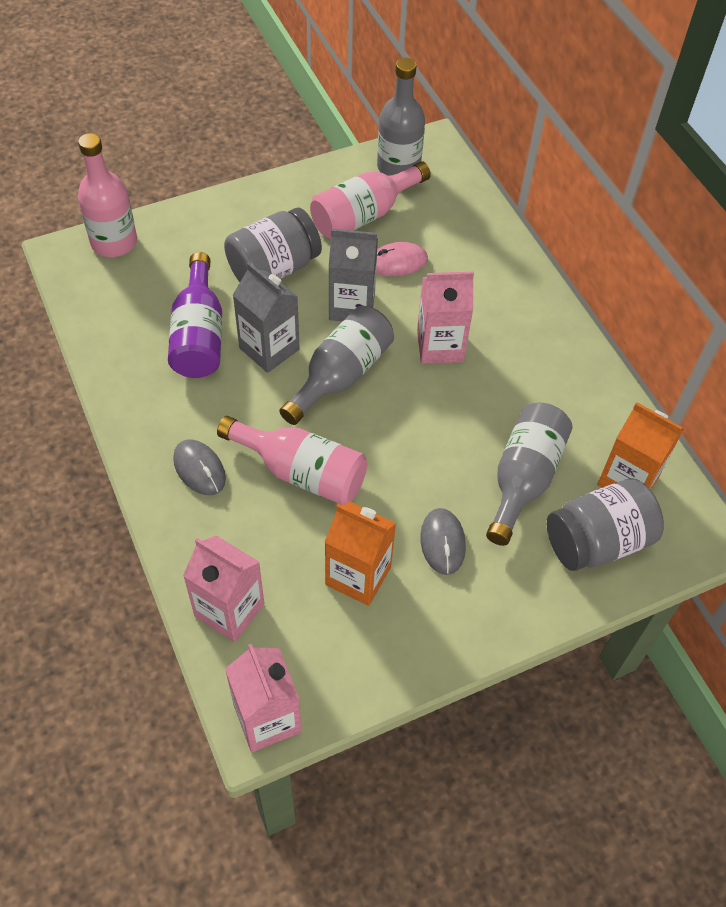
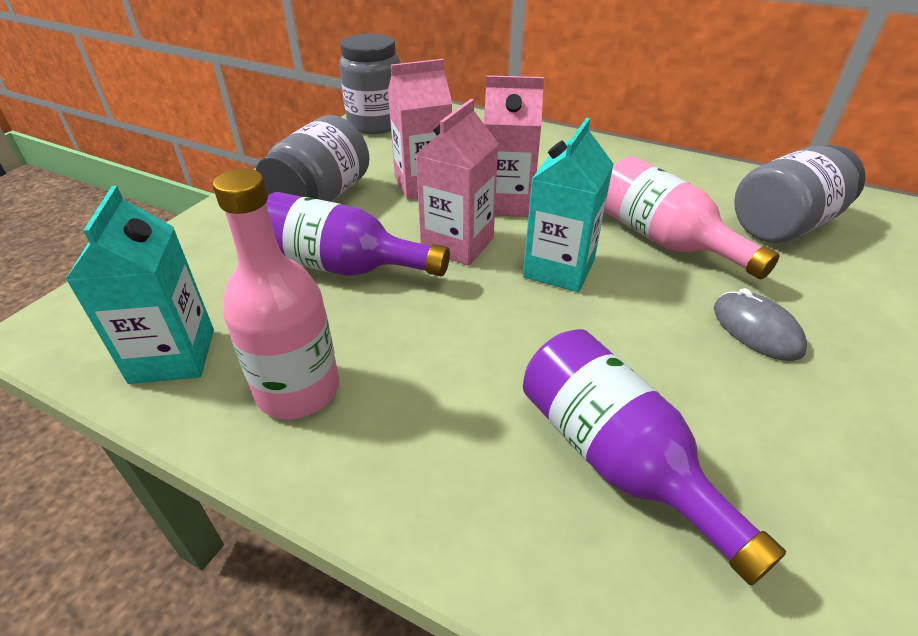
grey bottle: [279,306,394,425] [377,58,425,176] [486,403,572,546] = 3 -> none = 0
grey carton: [233,262,300,373] [329,229,378,321] = 2 -> none = 0
grey jar: [224,208,322,282] [547,478,664,571] = 2 -> [256,115,369,202] [339,33,400,134] [734,145,866,243] = 3
grey mouse: [173,440,226,495] [420,508,466,575] = 2 -> [714,288,807,361] = 1
orange carton: [324,501,396,606] [597,402,684,490] = 2 -> none = 0
pink bottle: [78,133,137,257] [217,416,367,505] [310,161,431,239] = 3 -> [213,169,339,419] [604,156,780,279] = 2
pink mouse: [376,242,428,276] = 1 -> none = 0
purple bottle: [168,252,222,378] = 1 -> [266,192,450,276] [523,329,786,585] = 2
turquoise carton: none = 0 -> [65,186,214,384] [523,117,613,292] = 2

